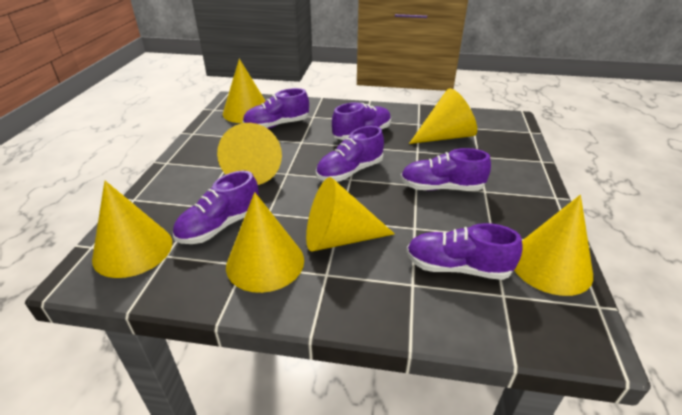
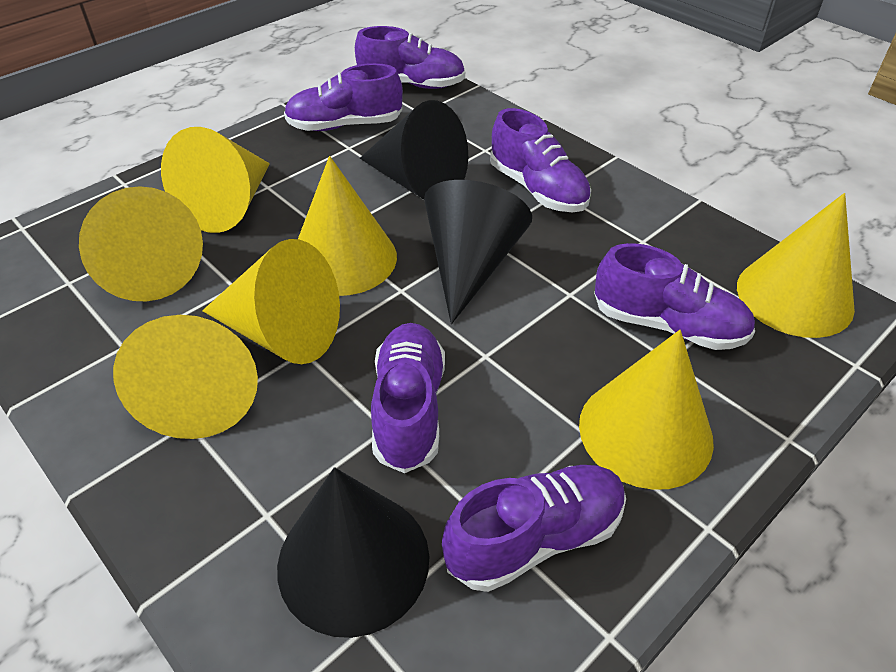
black cone: none = 0 -> [277,467,429,638] [360,100,468,199] [424,180,532,324] = 3

